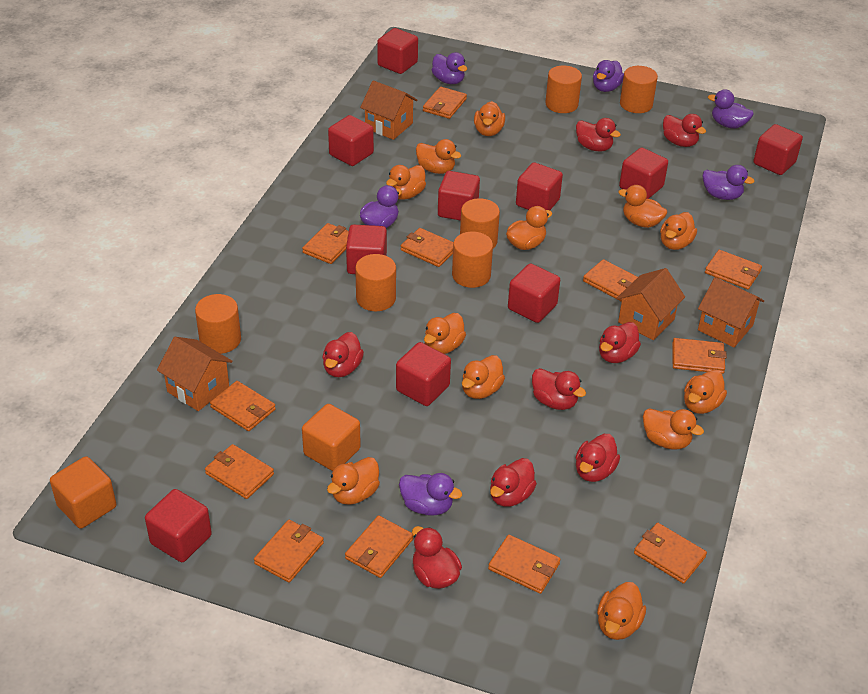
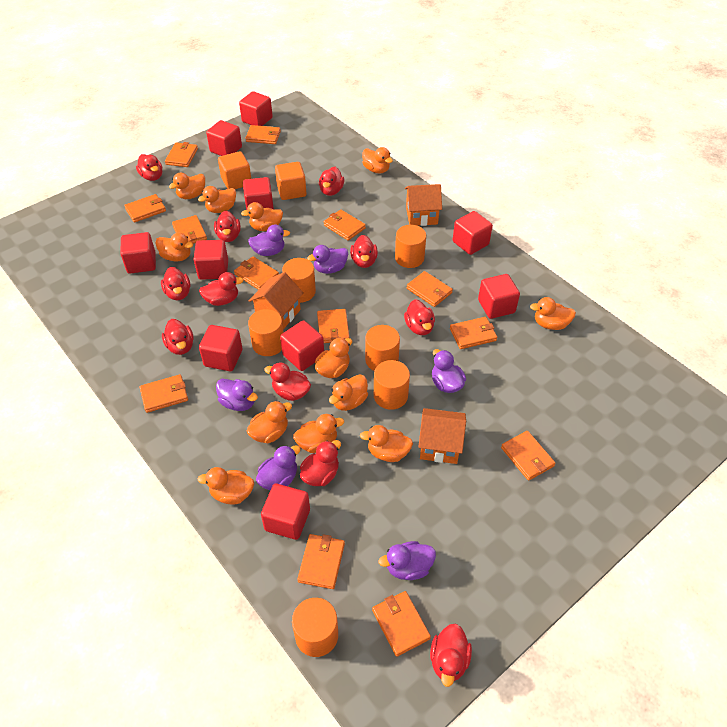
orange house: [157,337,233,411] [360,80,417,140] [616,268,685,340] [698,277,764,347] = 4 -> [249,272,303,329] [405,184,442,226] [418,408,466,464] = 3
orange wallet: [205,444,274,499] [210,381,276,431] [254,520,324,583] [302,223,349,264] [345,515,413,578] [401,228,454,267] [423,87,467,119] [488,535,560,594] [583,259,638,302] [634,523,707,584] [672,338,727,374] [705,250,762,289] = 12 -> [124,194,166,223] [140,374,188,413] [165,142,198,167] [172,215,207,244] [234,257,279,290] [246,125,281,144] [297,534,345,589] [317,309,350,343] [324,210,366,241] [372,591,431,657] [406,271,453,307] [450,317,497,349] [501,431,556,481] = 13
red duck: [322,332,364,377] [412,526,462,589] [490,458,537,507] [532,368,586,410] [576,118,621,151] [576,434,620,482] [599,322,641,363] [663,114,706,147] = 8 -> [136,154,162,181] [161,267,190,300] [162,319,194,355] [199,272,243,306] [214,210,241,242] [264,362,311,401] [300,440,341,486] [319,167,344,196] [350,235,378,268] [404,299,435,335] [430,624,472,687] = 11

